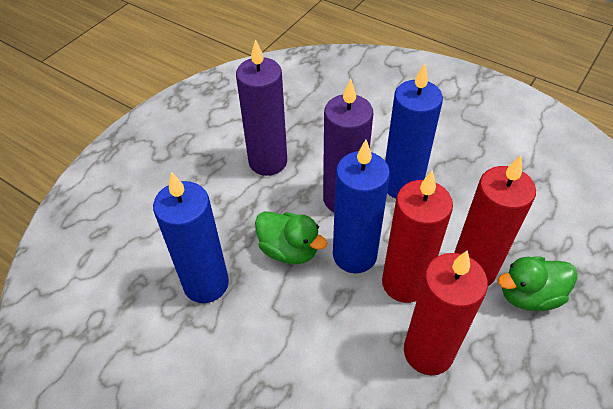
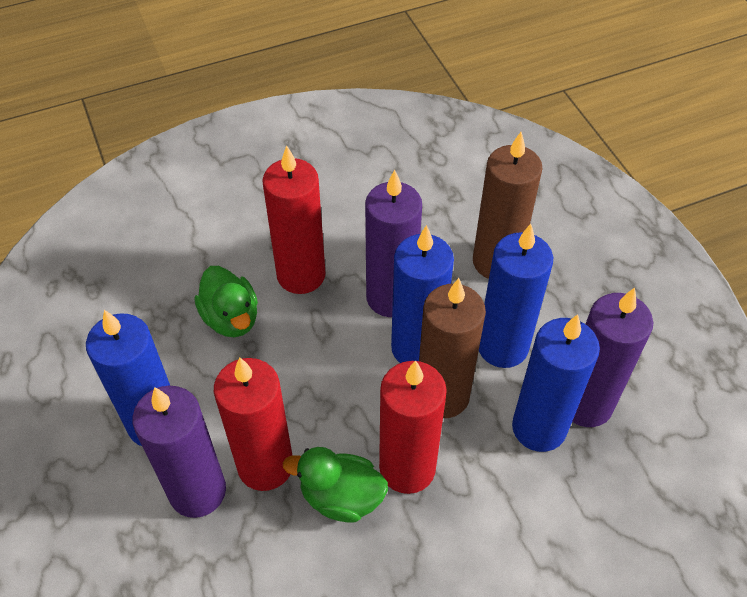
blue candle: [153,172,229,303] [333,140,390,273] [385,63,443,198] = 3 -> [86,310,170,446] [391,225,454,363] [479,224,553,368] [512,314,600,452] = 4
brown candle: none = 0 -> [419,278,486,418] [473,132,543,279] = 2
purple candle: [236,39,287,176] [323,78,373,212] = 2 -> [132,386,226,518] [365,170,422,317] [572,288,653,427] = 3

